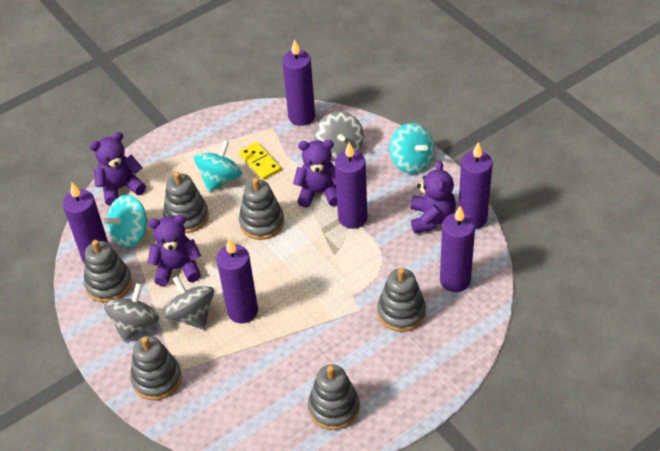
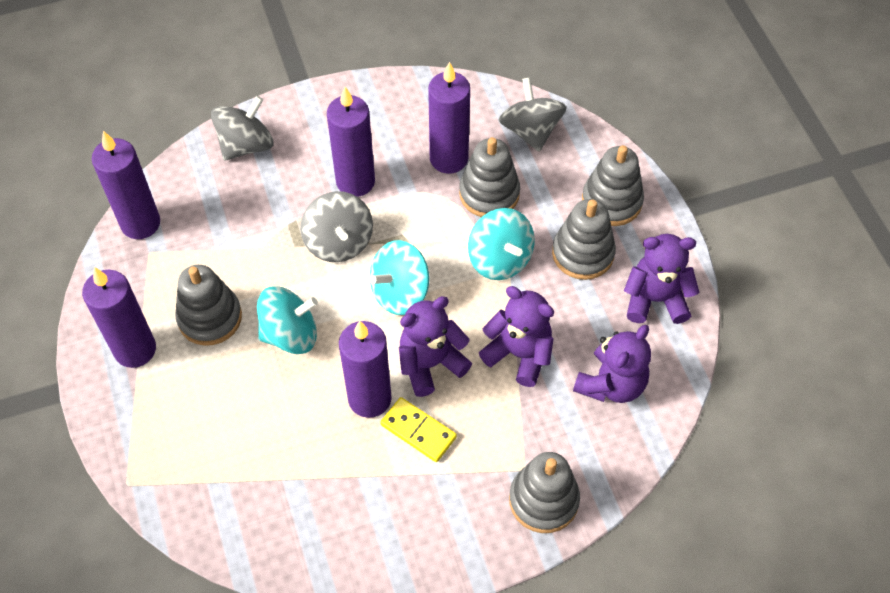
grey stacking toy: [84,240,132,303] [131,336,182,400] [163,171,209,233] [239,178,284,240] [308,364,360,430] [377,268,426,332] = 6 -> [175,265,242,346] [459,137,520,217] [509,452,580,533] [552,199,616,280] [582,145,644,226] = 5
purple candle: [63,182,108,264] [216,238,258,323] [282,39,315,126] [335,142,367,229] [440,206,475,292] [458,142,493,229] = 6 -> [82,267,156,368] [92,131,160,239] [327,87,375,197] [339,321,392,418] [428,62,470,174] = 5

